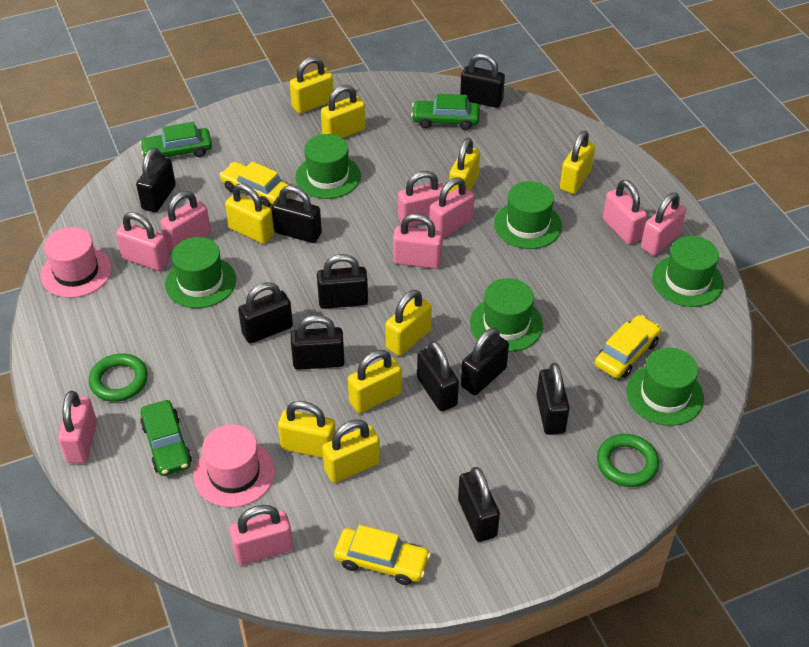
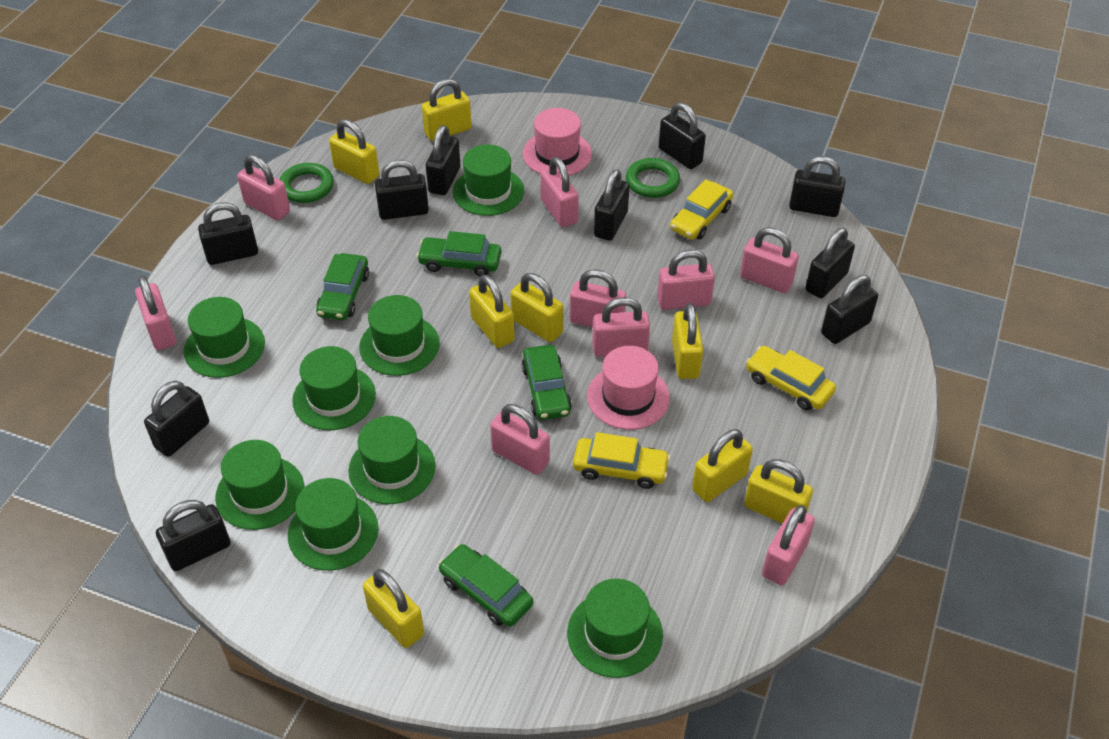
green car: [140,122,212,160] [140,400,192,476] [411,94,480,130] = 3 -> [316,253,369,320] [416,231,501,277] [438,544,533,627] [522,345,572,420] = 4
green hat: [165,237,236,308] [295,134,361,199] [470,278,543,352] [494,181,562,249] [626,348,704,426] [652,236,724,307] = 6 -> [184,297,265,378] [215,440,304,530] [288,478,378,571] [292,346,376,430] [348,416,436,504] [359,295,440,376] [453,144,524,216] [567,579,663,678] = 8
yellow padlock: [225,184,274,244] [278,401,336,458] [290,57,333,114] [321,85,366,138] [322,420,380,483] [348,350,402,413] [385,290,432,356] [449,138,480,193] [560,131,595,194] = 9 -> [329,119,379,184] [363,569,424,648] [422,79,472,141] [469,275,515,348] [510,273,563,342] [672,303,703,379] [692,429,753,502] [744,459,813,524] = 8

